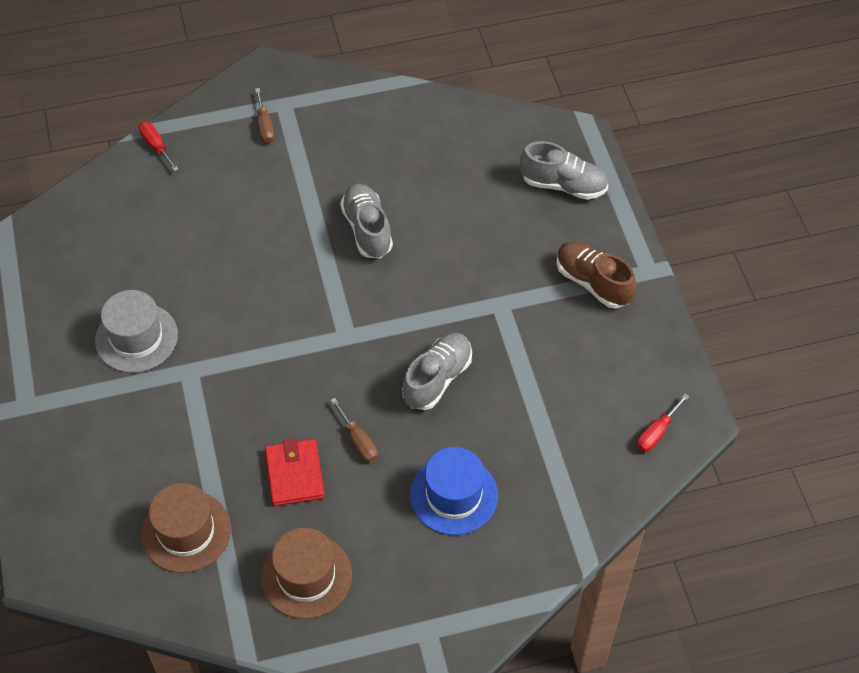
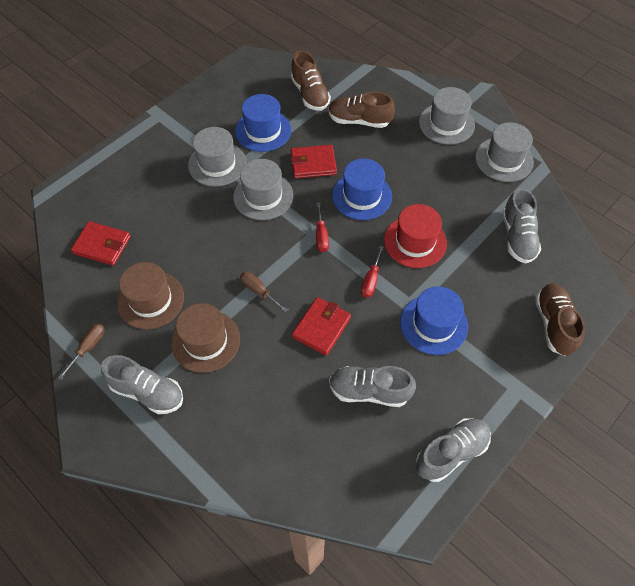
blue hat: [410,447,498,535] = 1 -> [235,94,291,152] [332,159,392,220] [400,286,468,355] = 3
brown shoe: [556,241,636,308] = 1 -> [291,50,331,111] [328,91,395,128] [535,283,585,356] = 3
grey hat: [95,290,178,373] = 1 -> [188,127,246,187] [233,159,293,220] [419,87,475,145] [475,122,534,182] = 4
grey shoe: [340,184,393,258] [402,333,472,410] [520,141,608,200] = 3 -> [101,355,183,414] [329,366,416,407] [416,418,491,482] [502,188,541,264] = 4
red hat: none = 0 -> [384,204,447,268] = 1
red wallet: [265,439,325,506] = 1 -> [71,221,131,266] [290,145,337,179] [292,297,351,356] = 3

